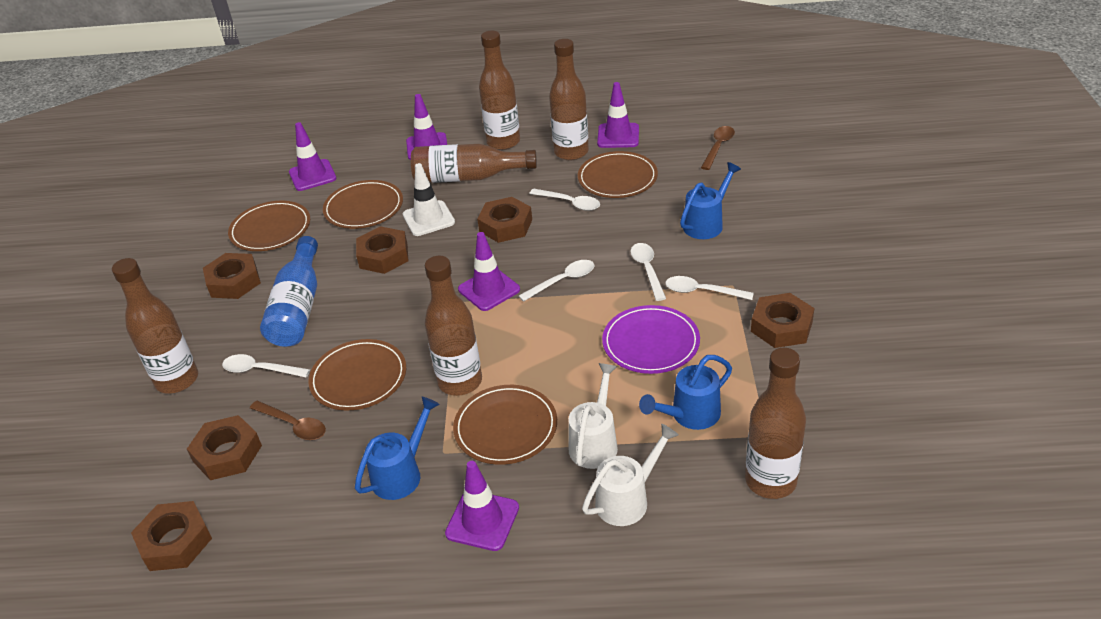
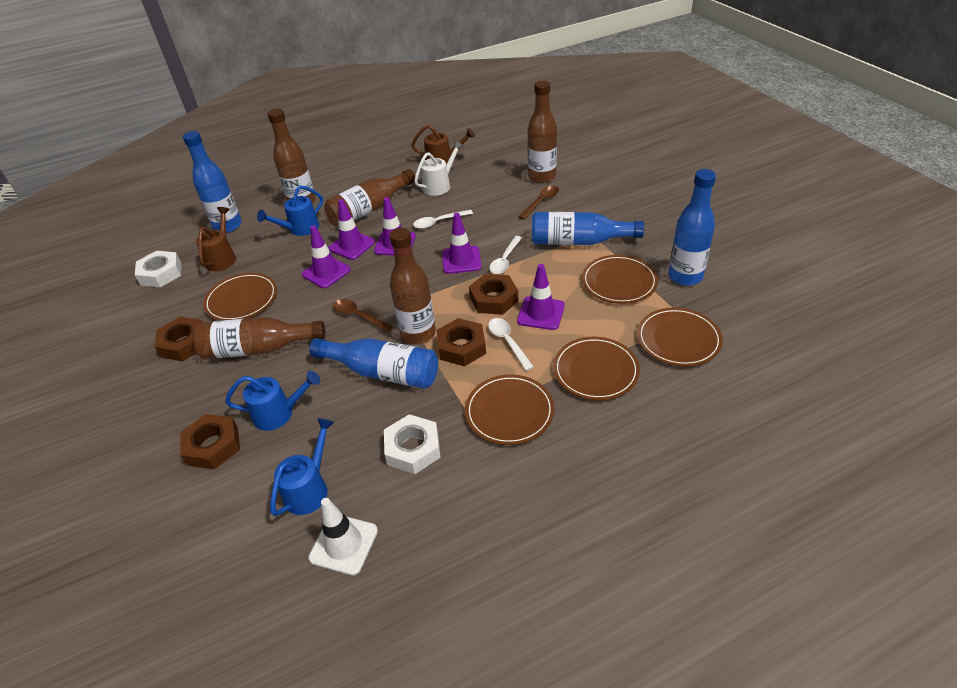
blue bottle: [260,236,318,347] = 1 -> [183,131,242,233] [309,338,438,389] [532,212,644,245] [668,169,716,286] = 4
brown bottle: [112,258,198,394] [411,144,537,183] [424,256,482,396] [479,31,520,150] [549,39,589,160] [745,348,806,499] = 6 -> [192,317,326,359] [267,109,316,204] [324,169,415,227] [389,228,436,344] [528,81,557,183] = 5
brown nut: [131,501,212,571] [187,415,262,480] [203,253,261,299] [356,226,408,274] [477,197,532,243] [751,293,814,348] = 6 -> [155,317,203,361] [180,414,240,469] [437,318,486,366] [469,274,518,315] = 4
brown watering can: none = 0 -> [196,207,236,271] [412,125,475,164] = 2
purple plate: [602,305,700,374] = 1 -> none = 0
white nut: none = 0 -> [135,251,181,287] [384,414,441,474] = 2
white spoon: [222,354,310,377] [519,260,594,302] [529,188,600,211] [630,243,666,301] [665,276,754,300] = 5 -> [413,210,473,229] [488,318,534,371] [489,236,522,274] = 3
white watering can: [569,363,618,469] [582,424,678,526] = 2 -> [414,141,464,196] = 1

